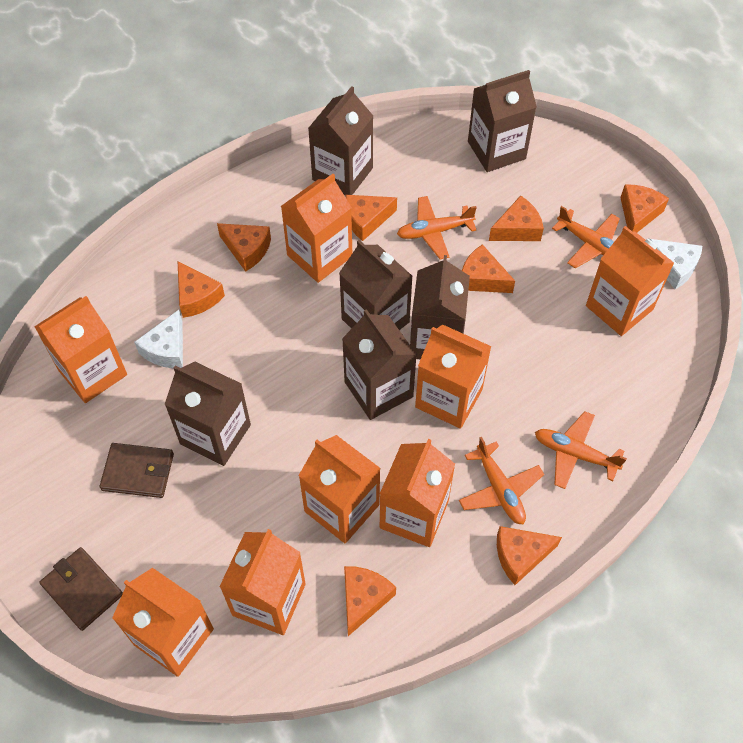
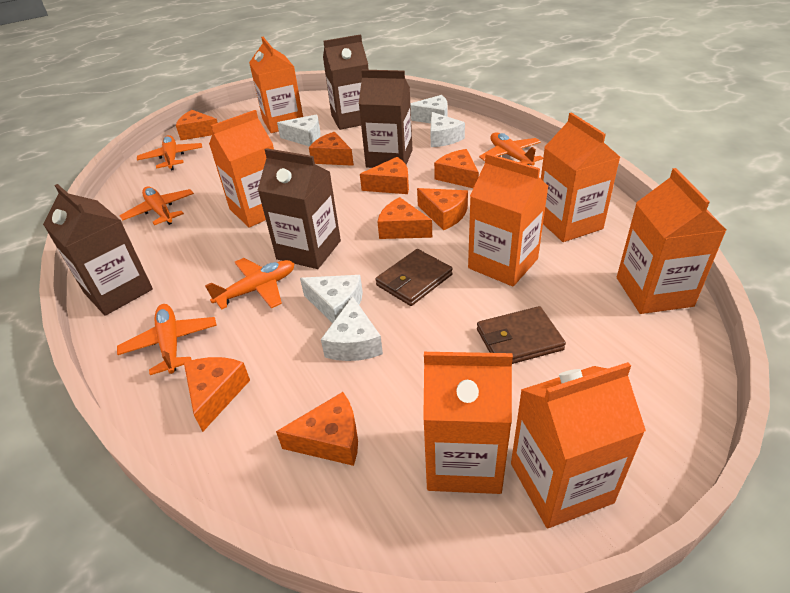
brown carton: [165,362,251,466] [308,86,373,195] [339,240,413,330] [342,309,417,420] [410,255,470,360] [468,70,537,172] = 6 -> [43,184,153,316] [258,148,341,269] [323,34,369,130] [359,70,412,168] = 4
orange carton: [34,296,127,403] [112,568,214,677] [219,529,306,635] [281,174,352,283] [298,435,381,543] [380,439,455,547] [415,324,491,429] [586,226,674,336] = 8 -> [209,110,274,228] [249,37,303,133] [423,352,513,494] [468,153,548,286] [511,362,646,528] [541,112,620,242] [617,168,726,314] = 7
orange plane: [397,196,477,259] [459,437,544,524] [535,411,627,489] [552,206,620,268] = 4 -> [117,304,217,375] [120,186,194,225] [137,135,202,171] [205,258,295,310] [479,132,543,166] = 5
white cheese: [134,310,183,368] [649,239,702,289] = 2 -> [277,114,321,147] [300,275,363,323] [321,296,383,361] [410,95,448,124] [430,112,465,147] = 5

